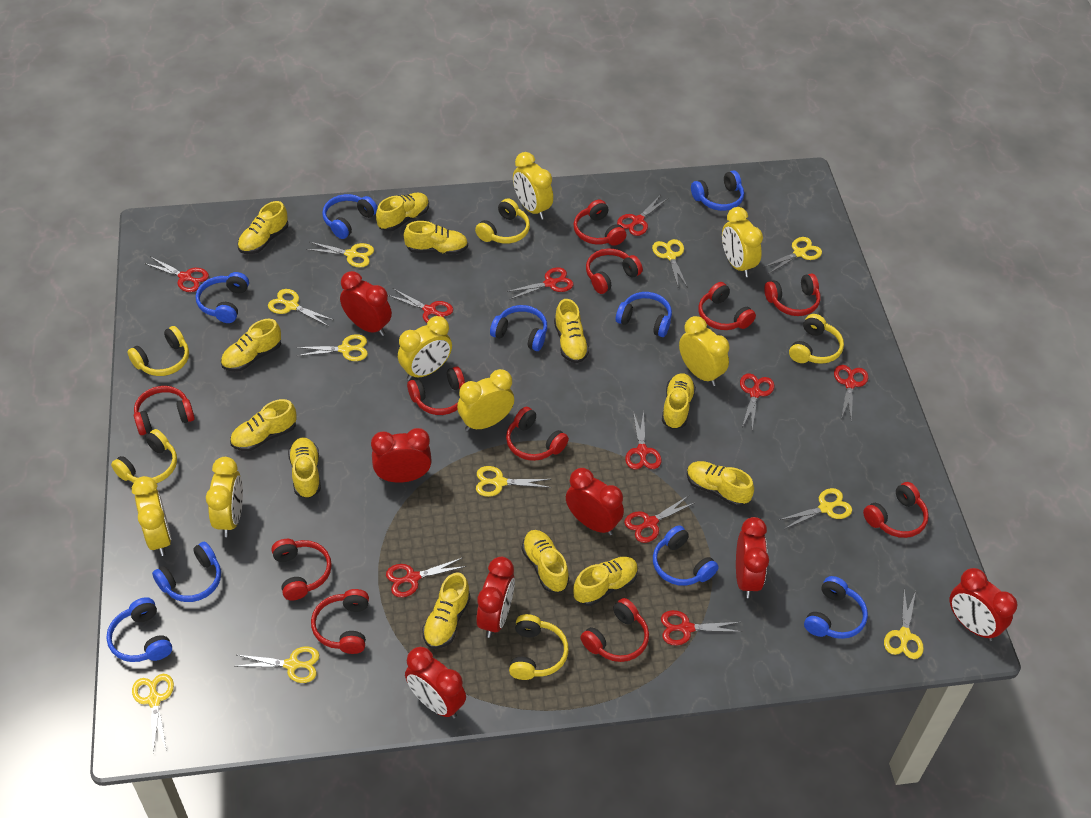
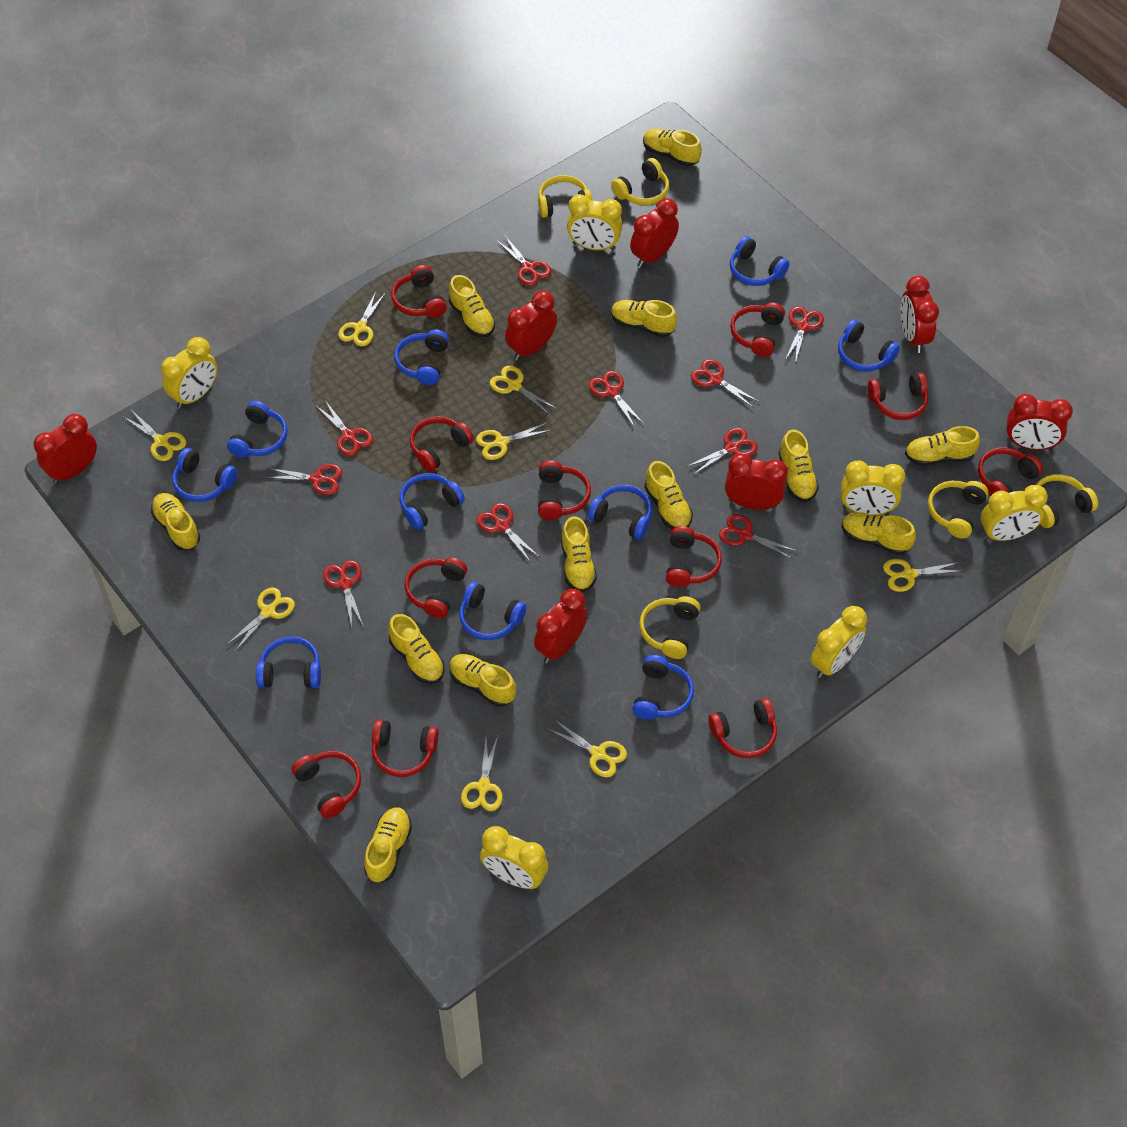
blue headphones: [106,597,172,662] [152,542,221,602] [196,272,249,323] [322,194,378,239] [490,305,547,351] [616,292,672,337] [653,525,719,586] [691,171,744,211] [804,576,868,639] = 9 -> [172,448,237,502] [227,401,287,458] [256,636,321,688] [394,329,449,385] [399,473,465,530] [459,582,526,640] [588,485,652,540] [633,655,694,720] [730,236,789,286] [838,319,900,371] = 10
yellow clock: [132,476,171,556] [206,457,243,537] [398,316,452,381] [457,369,514,431] [513,152,553,220] [679,316,729,386] [722,207,763,277] = 7 -> [161,337,217,409] [480,826,548,889] [567,194,623,250] [811,606,867,678] [841,461,905,515] [981,485,1048,541] = 6
yellow scissors: [132,674,174,753] [234,646,319,683] [268,289,333,326] [296,334,368,361] [306,242,374,267] [476,466,551,497] [652,239,688,288] [762,237,822,274] [779,488,852,529] [884,590,924,659] = 10 -> [124,410,186,461] [226,587,295,652] [338,291,385,346] [461,736,503,811] [476,422,552,460] [490,366,557,415] [548,720,627,777] [883,559,962,592] = 8

